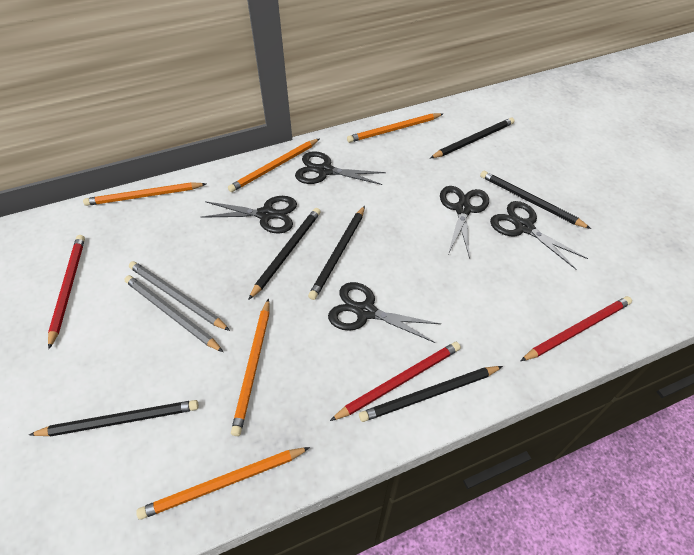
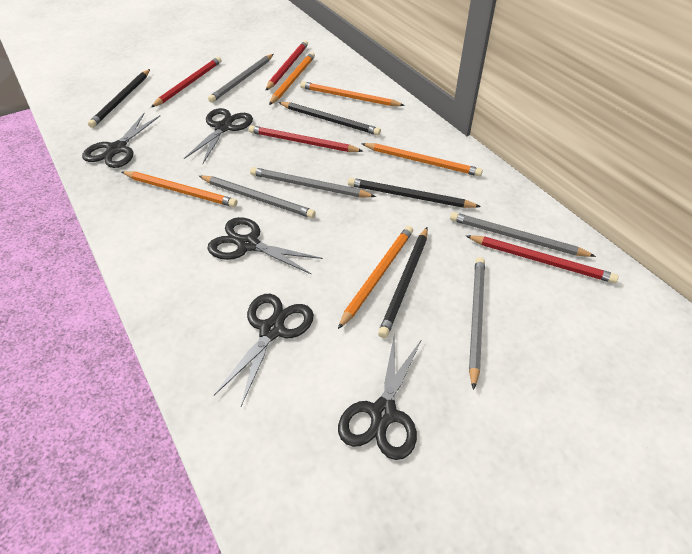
black pencil: [29,400,199,437] [248,208,321,300] [308,206,365,300] [359,366,503,422] [430,117,515,158] [480,171,591,229] = 6 -> [88,69,150,128] [278,102,381,136] [348,178,481,208] [378,227,428,338] = 4
grey pencil: [124,275,223,352] [129,261,230,331] = 2 -> [199,175,316,218] [208,54,274,102] [250,167,376,197] [450,212,596,257] [469,257,485,390] = 5
red pencil: [48,235,85,349] [330,342,461,421] [521,296,632,361] = 3 -> [151,57,222,107] [249,125,363,152] [266,41,308,90] [466,235,619,283] = 4

